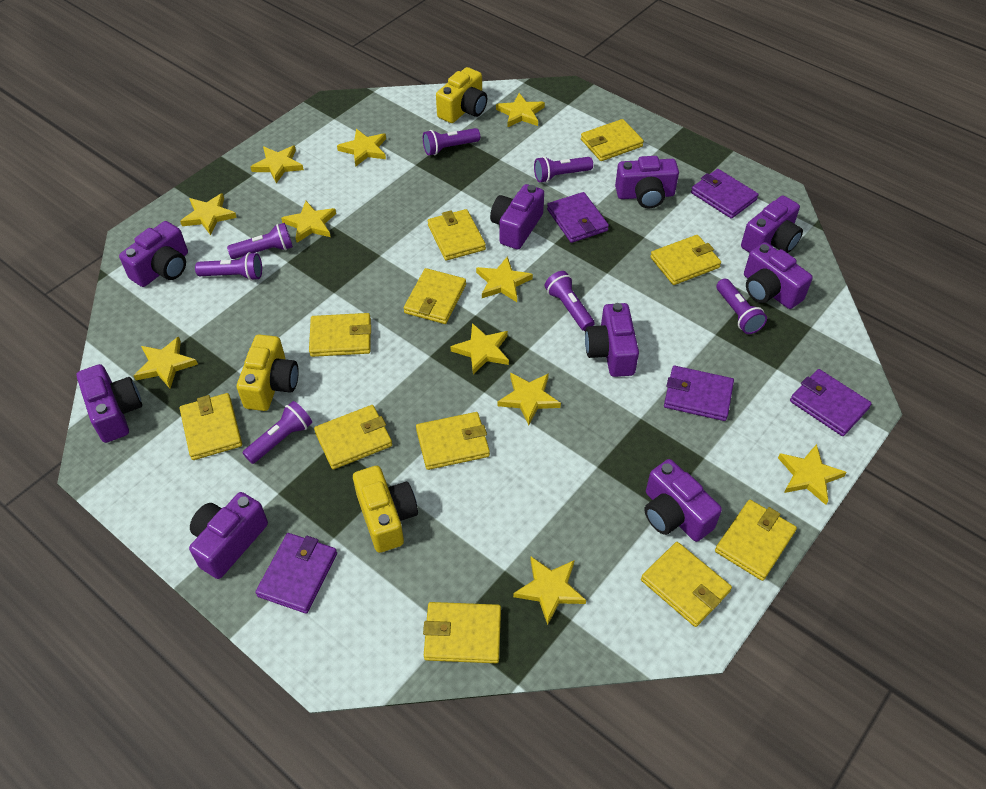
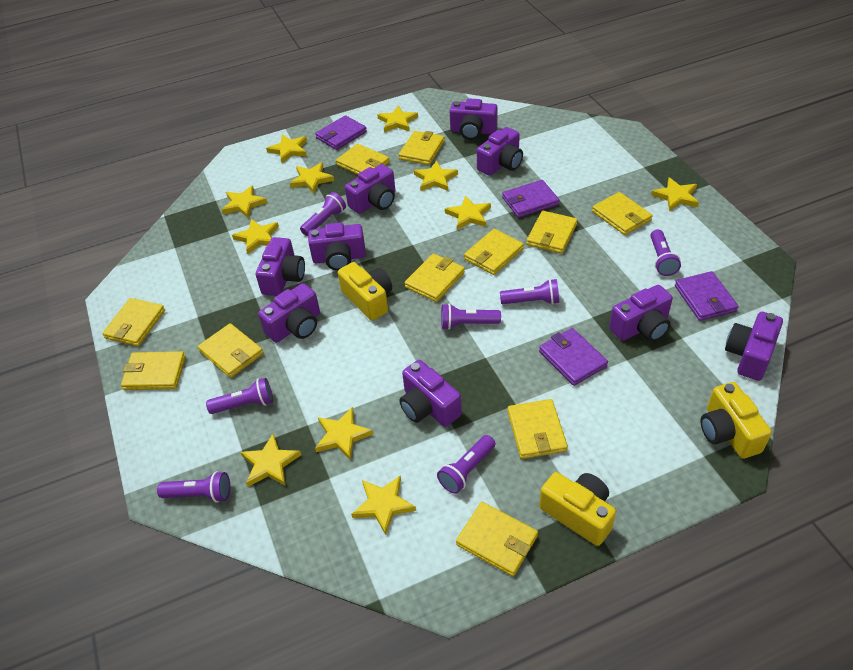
purple wallet: [255,533,337,614] [547,192,609,243] [664,366,734,421] [691,169,759,219] [790,369,872,436] = 5 -> [315,115,367,150] [502,180,559,218] [539,328,608,386] [675,271,739,321] = 4

